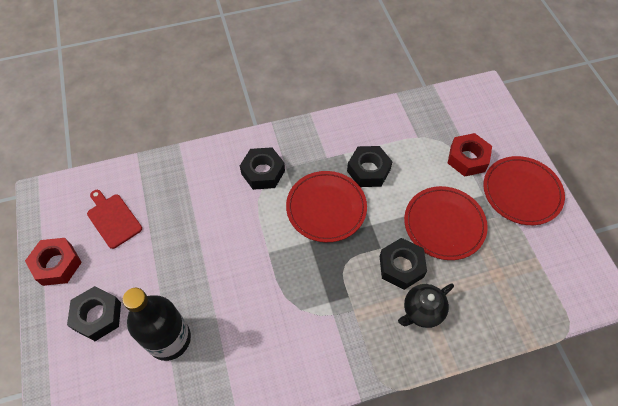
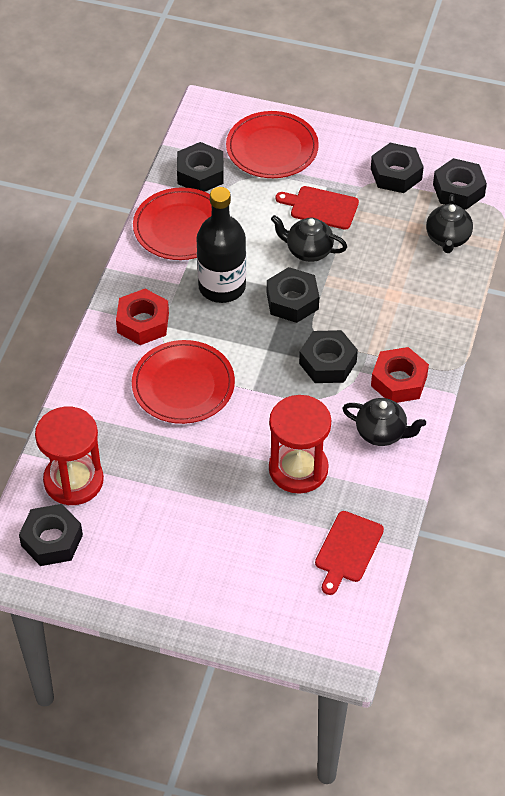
black nut: [67,286,121,341] [240,147,285,190] [347,146,393,187] [380,238,427,290] = 4 -> [19,504,83,566] [177,142,224,192] [267,267,319,323] [299,330,358,383] [371,143,424,193] [433,158,487,210] = 6
black teapot: [398,283,454,328] = 1 -> [271,215,347,262] [342,398,426,446] [426,194,473,253] = 3
red cutting board: [87,190,142,249] = 1 -> [275,186,359,230] [315,511,384,595] = 2
red hourglass: none = 0 -> [35,407,104,505] [269,395,331,494] = 2

